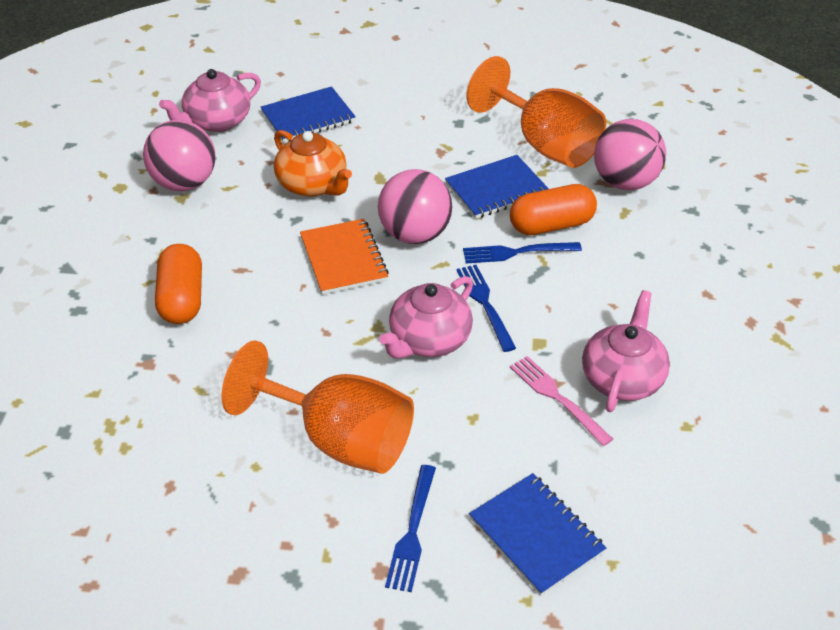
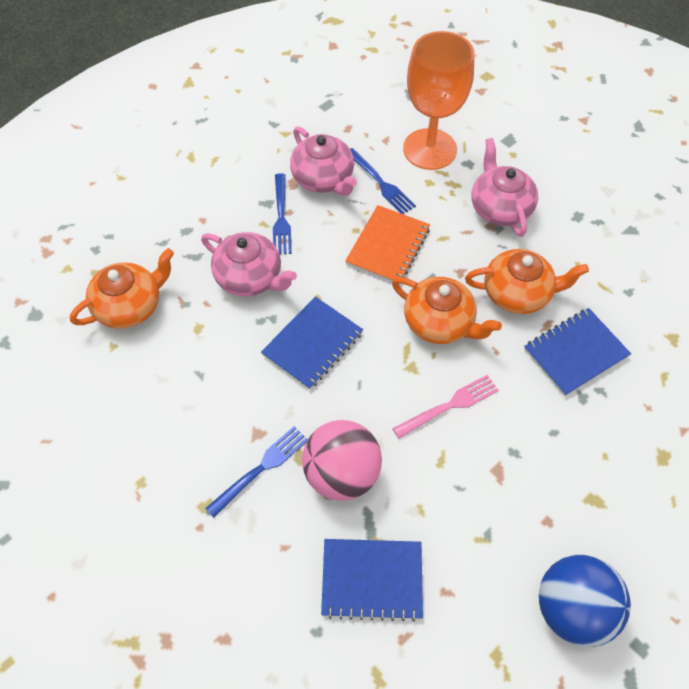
blue ball: none = 0 -> [539,555,631,647] = 1
orange capsule: [155,244,202,324] [510,184,597,235] = 2 -> none = 0
orange goblet: [221,340,414,474] [467,56,606,168] = 2 -> [403,31,474,170] = 1
orange teapot: [274,130,352,197] = 1 -> [70,248,174,329] [392,277,502,344] [465,249,589,314] = 3
pink ball: [143,120,216,191] [378,169,452,244] [594,119,666,190] = 3 -> [302,420,382,501] = 1

